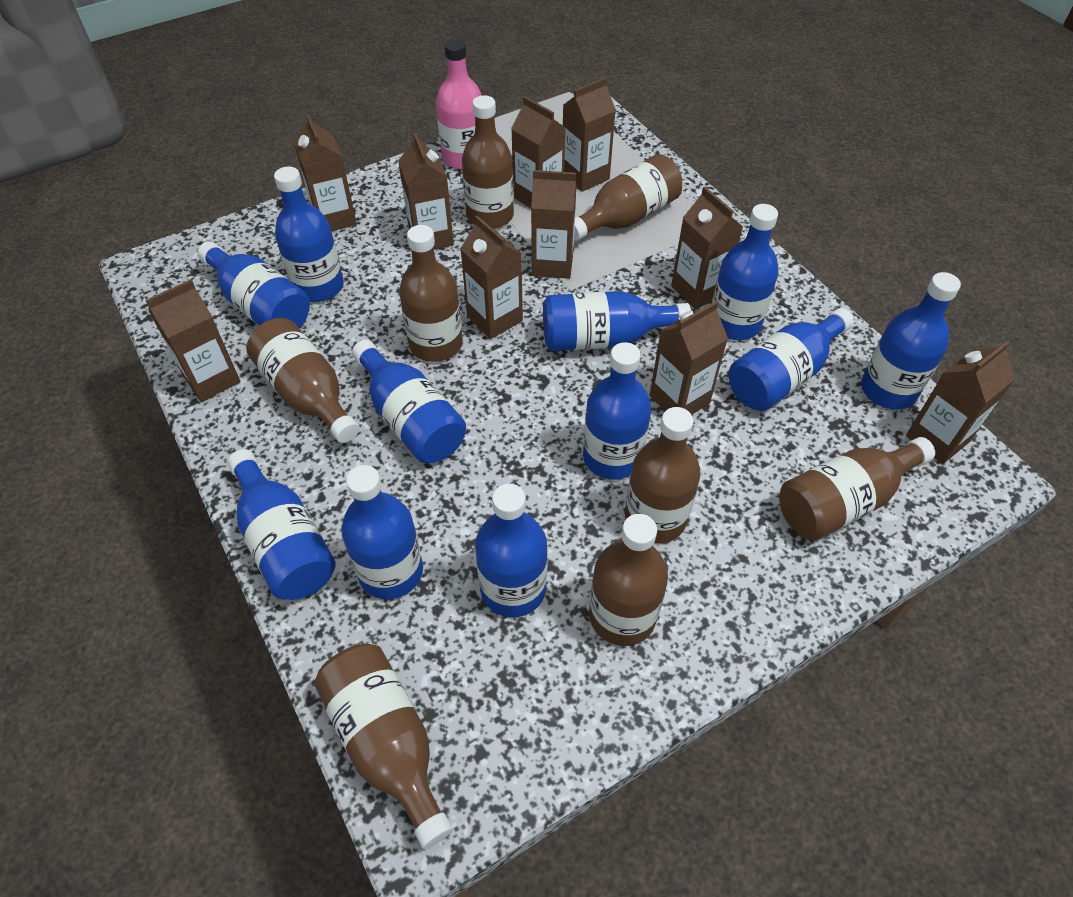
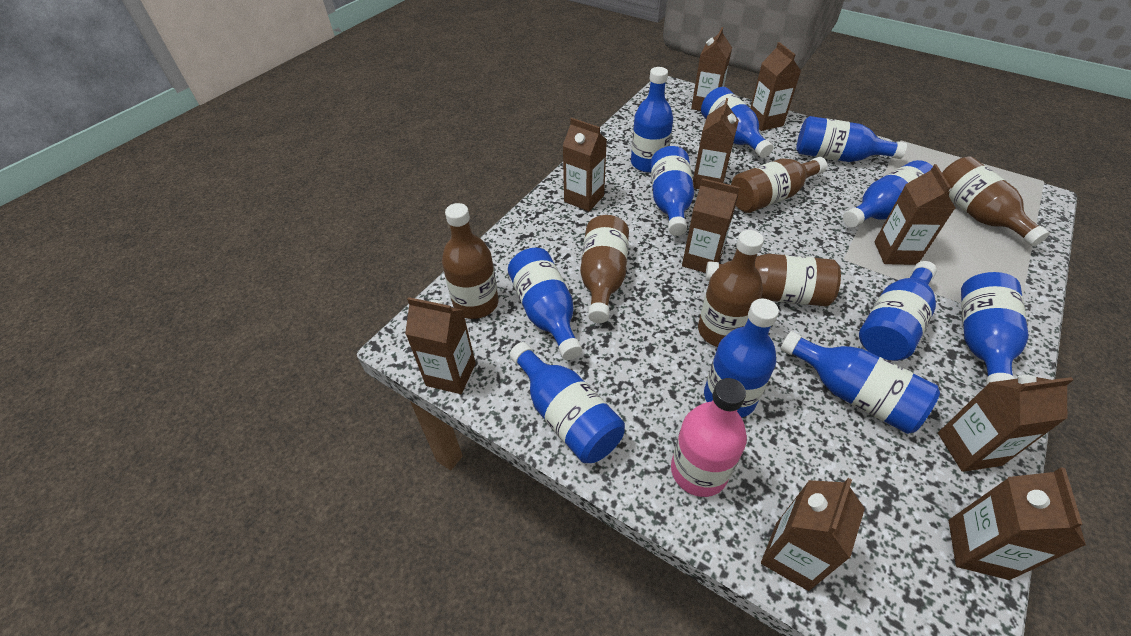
brown bottle: [246,318,359,443] [314,644,453,849] [399,225,463,362] [462,95,514,229] [574,154,682,241] [589,514,668,646] [625,407,701,543] [779,437,935,540] = 8 -> [442,203,499,319] [580,215,629,323] [698,230,764,347] [705,254,841,307] [731,157,827,213] [942,156,1050,246] = 6

